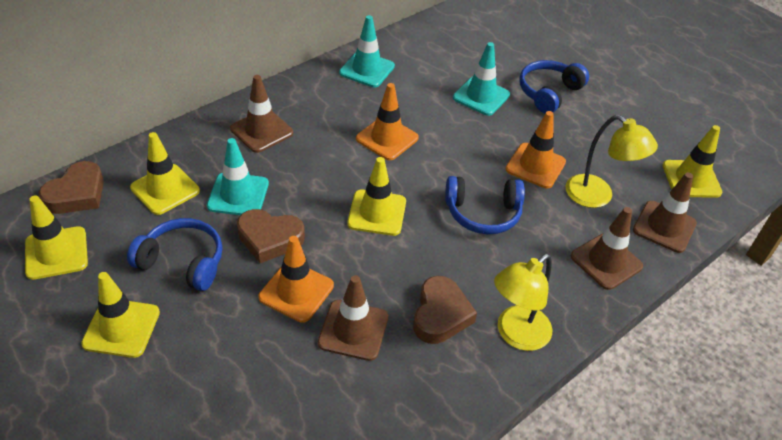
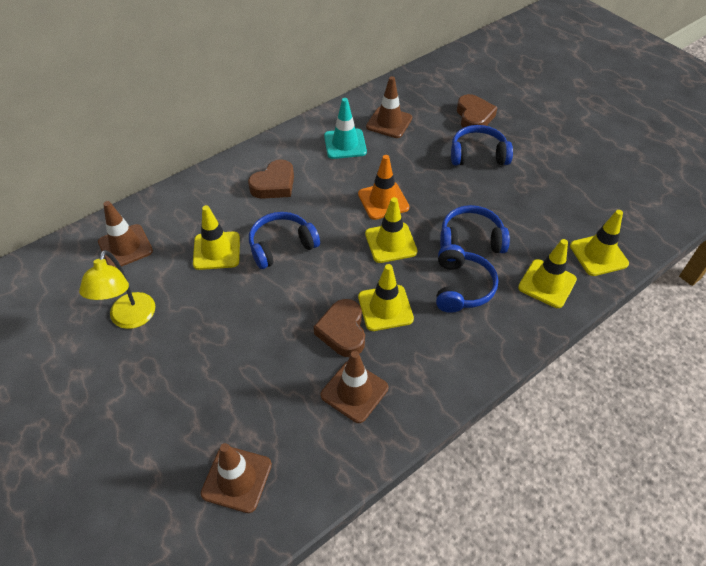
blue headphones: [127,218,223,291] [445,176,525,234] [519,60,589,114] = 3 -> [249,212,320,269] [436,244,498,313] [440,205,510,253] [451,125,513,165] = 4
orange traffic cone: [258,236,334,323] [356,83,419,160] [506,111,566,188] = 3 -> [358,155,409,220] = 1
turquoise traffic cone: [207,138,269,215] [339,15,395,87] [453,42,510,116] = 3 -> [324,98,367,159] = 1
yellow lamp: [494,254,552,351] [565,115,658,208] = 2 -> [79,250,155,329] = 1

